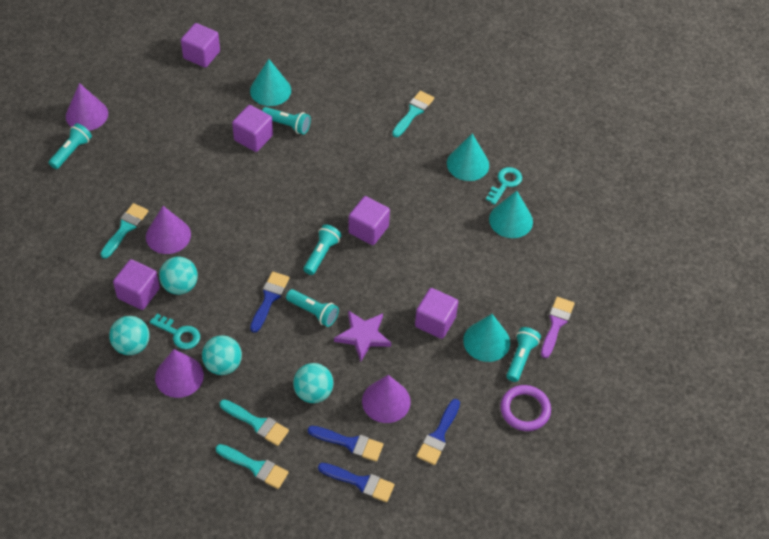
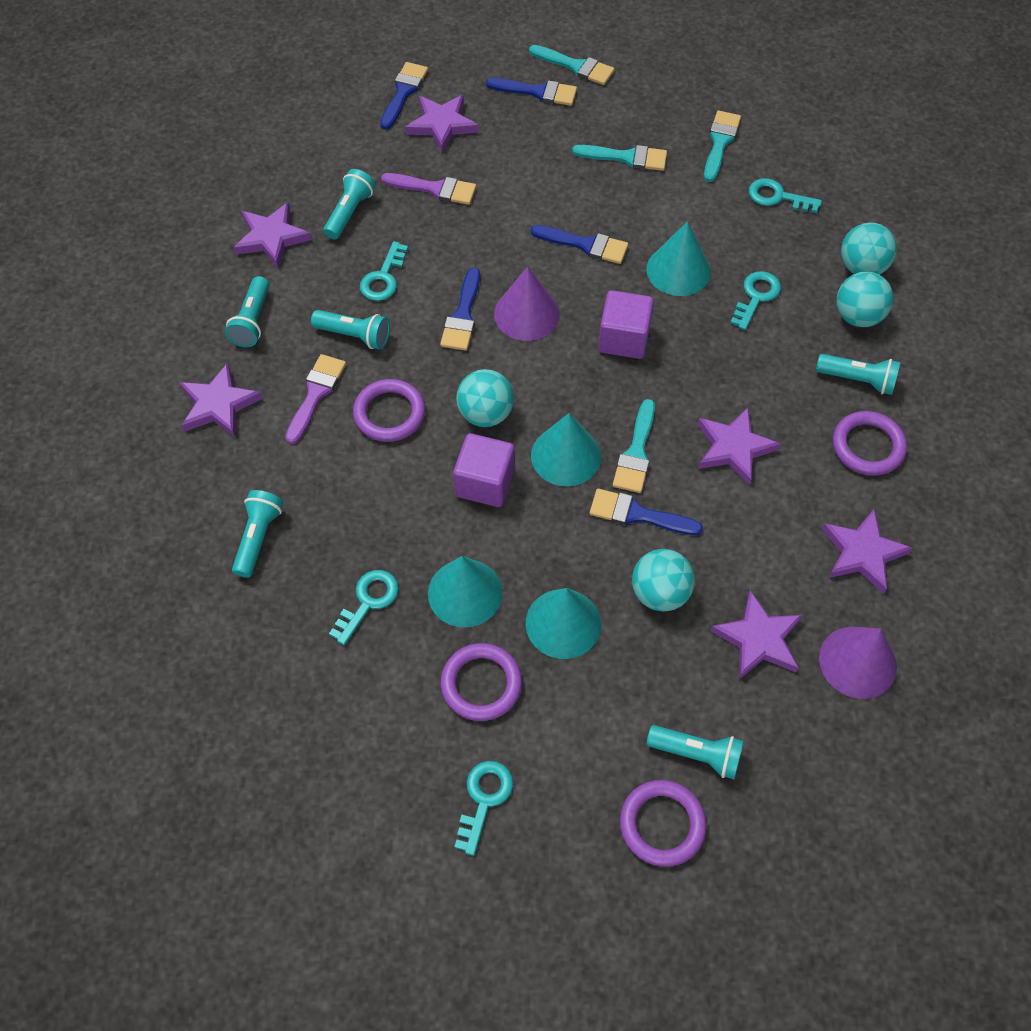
blue brush: [250,272,290,333] [307,426,383,462] [318,463,395,502] [417,399,460,465] = 4 -> [380,62,428,130] [440,267,480,351] [486,78,577,106] [531,225,628,264] [590,489,703,535] = 5
purple brush: [541,297,575,358] = 1 -> [285,354,346,444] [381,173,476,205] = 2
purple cone: [66,83,108,131] [146,206,191,254] [155,349,204,398] [362,375,411,423] = 4 -> [494,266,560,341] [819,627,897,699] = 2
purple cube: [113,259,160,310] [181,23,220,68] [232,105,273,152] [348,196,390,245] [415,288,458,339] = 5 -> [453,433,515,507] [598,290,654,359] = 2
purple ring: [500,385,551,431] = 1 -> [353,379,425,442] [441,643,522,721] [620,780,707,867] [833,411,907,476] = 4
purple star: [334,310,391,362] = 1 -> [179,363,263,437] [233,203,312,268] [405,95,478,153] [697,407,781,485] [710,590,803,679] [822,509,913,594] = 6
turquoise flashlight: [49,123,92,169] [262,107,311,135] [286,289,339,327] [303,224,342,275] [506,327,541,382] = 5 -> [225,276,270,347] [232,490,283,578] [311,310,390,350] [323,169,375,240] [647,725,744,779] [816,354,900,395] = 6
turquoise key: [150,314,200,349] [486,167,522,205] = 2 -> [329,570,399,645] [360,241,408,301] [454,761,513,856] [730,271,781,330] [749,178,822,213] = 5

